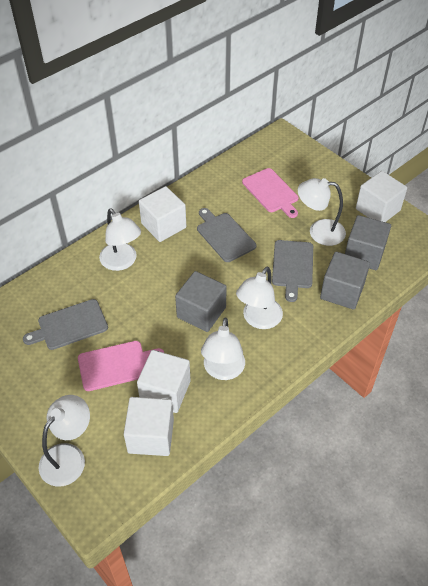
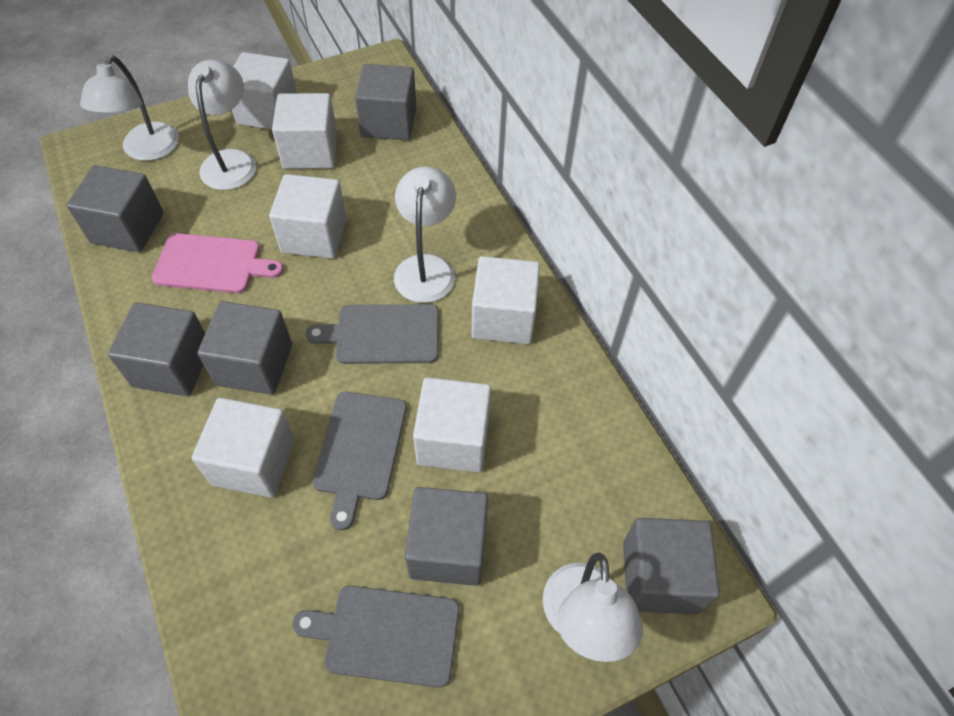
grey cube: [175,271,227,332] [320,252,370,310] [345,215,391,270] = 3 -> [66,165,164,252] [108,302,205,396] [198,301,292,395] [355,64,416,140] [405,487,488,586] [623,518,720,614] = 6
pink cutting board: [78,341,164,391] [242,168,299,218] = 2 -> [151,233,283,293] = 1
white cube: [124,397,174,456] [137,350,191,413] [139,186,186,242] [356,171,407,222] = 4 -> [192,398,295,498] [232,52,297,130] [269,174,346,259] [272,93,337,169] [413,377,491,472] [471,256,540,344] = 6
white lamp: [39,395,90,487] [99,208,141,271] [201,317,245,380] [236,267,283,329] [298,178,346,246] = 5 -> [80,55,179,161] [188,60,256,190] [394,167,456,303] [543,552,643,662] = 4

